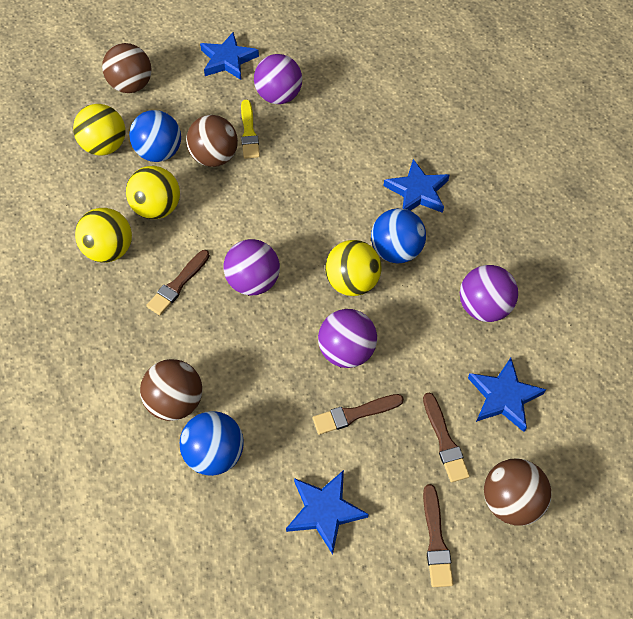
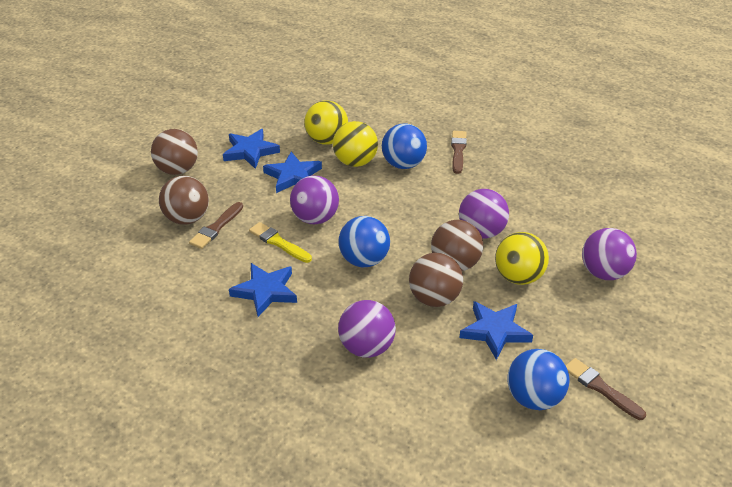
brown brush: [146,250,210,315] [313,394,404,435] [423,393,470,482] [423,484,453,587] = 4 -> [189,202,243,249] [451,131,467,174] [565,358,646,420] = 3
yellow ball: [73,104,125,155] [75,208,132,263] [126,166,180,219] [325,240,382,296] = 4 -> [304,100,348,145] [333,121,378,167] [495,232,549,285] = 3

